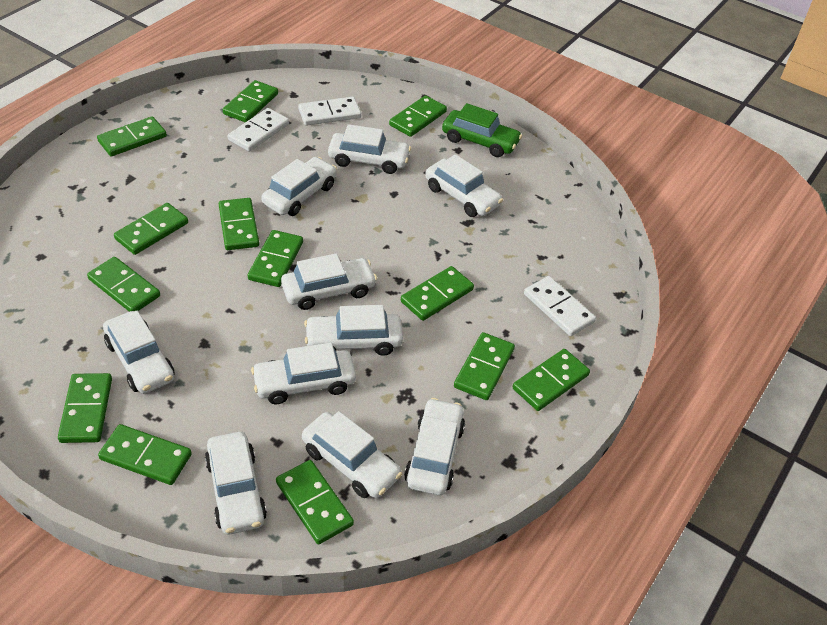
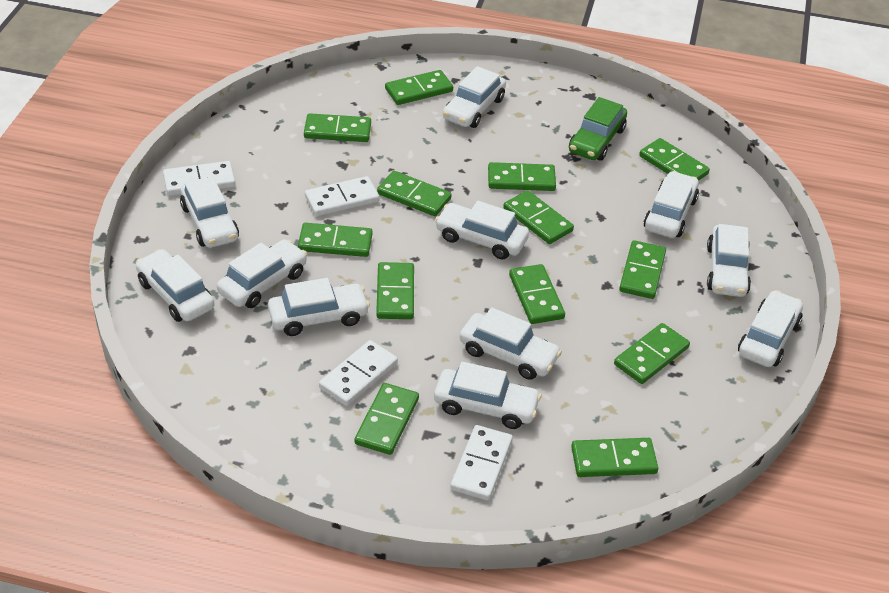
white car: [103,311,174,394] [205,432,267,534] [251,343,356,404] [261,157,337,216] [281,253,377,310] [302,411,402,498] [304,305,403,356] [328,124,411,174] [404,398,465,495] [425,154,503,217] = 10 -> [136,249,215,322] [180,176,239,248] [217,239,307,308] [268,278,370,336] [434,362,541,429] [435,201,529,260] [443,66,506,128] [460,307,562,380] [644,171,699,238] [707,224,751,297] [738,290,803,367] = 11
white domino: [228,108,289,152] [298,97,361,126] [524,276,596,336] = 3 -> [163,161,236,196] [305,176,380,216] [319,340,398,406] [450,425,513,500] = 4

